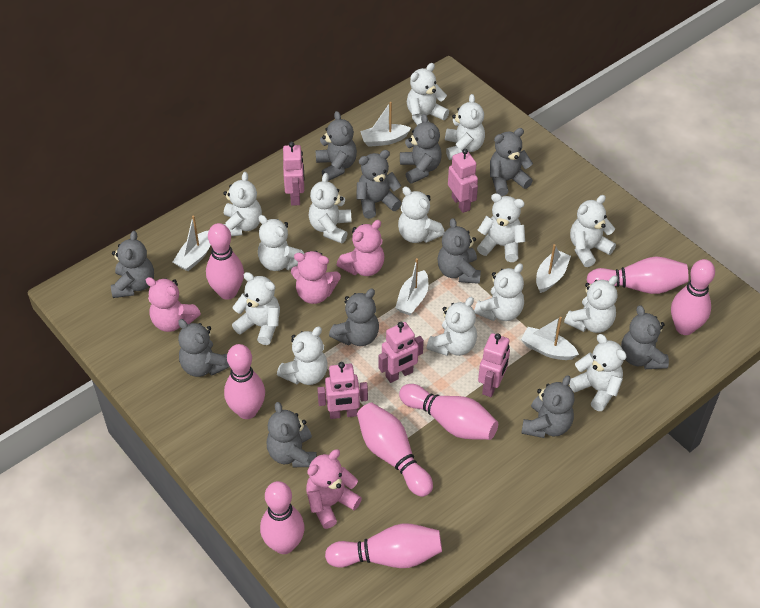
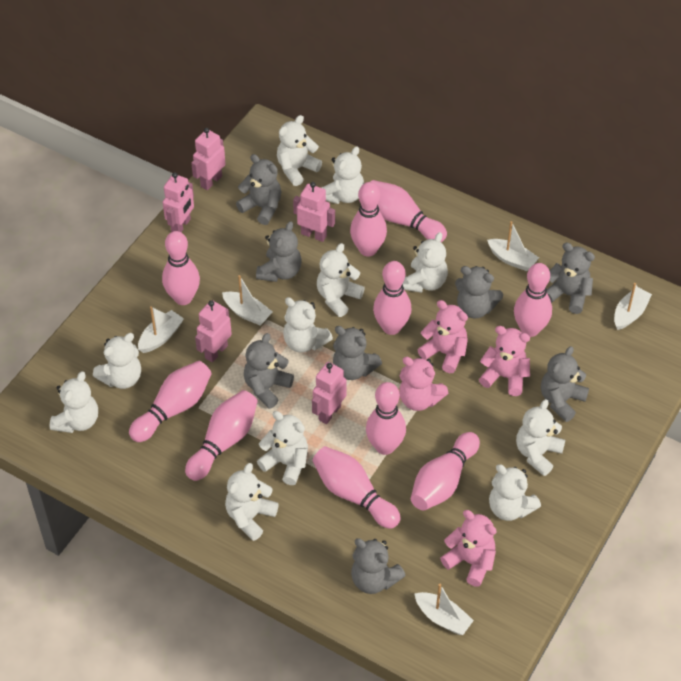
grey teddy bear: [111,231,154,298] [178,319,230,377] [267,402,317,467] [315,111,357,181] [329,289,379,346] [356,150,402,219] [400,114,442,184] [438,218,481,284] [490,128,533,196] [521,375,575,438] [621,305,669,369] = 11 -> [236,154,282,225] [244,333,294,409] [256,221,301,282] [333,326,382,380] [351,538,406,594] [455,266,503,318] [541,346,589,422] [547,243,595,314] = 8
pink bowling pin: [206,223,244,300] [224,344,265,419] [260,481,305,554] [325,523,442,568] [357,402,433,497] [399,384,498,440] [587,257,688,294] [671,259,715,335] = 8 -> [129,361,212,442] [162,231,200,305] [185,390,258,481] [312,446,401,529] [350,182,387,256] [366,382,406,455] [371,180,447,242] [373,261,411,335] [411,432,480,510] [514,263,552,337] = 10
white teddy bear: [223,172,262,236] [232,272,280,345] [258,215,304,271] [277,327,328,385] [308,173,351,243] [398,186,445,243] [407,63,449,125] [427,297,477,356] [445,94,485,160] [474,263,524,321] [477,193,525,262] [564,276,618,333] [569,334,627,411] [570,195,616,267] = 14 -> [49,371,98,433] [93,333,141,389] [225,463,279,541] [257,411,308,485] [277,115,322,186] [283,297,333,353] [317,243,365,317] [321,146,364,204] [402,232,448,293] [489,464,541,521] [516,399,565,476] = 11

